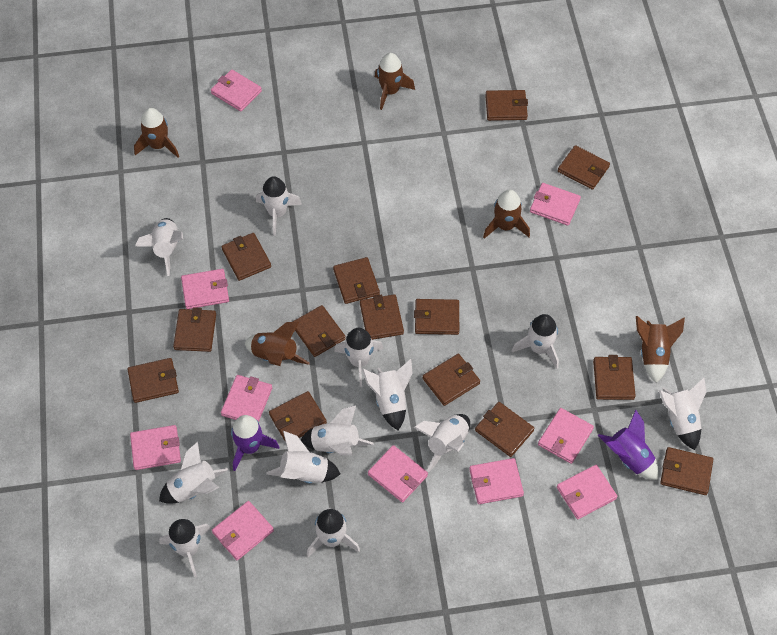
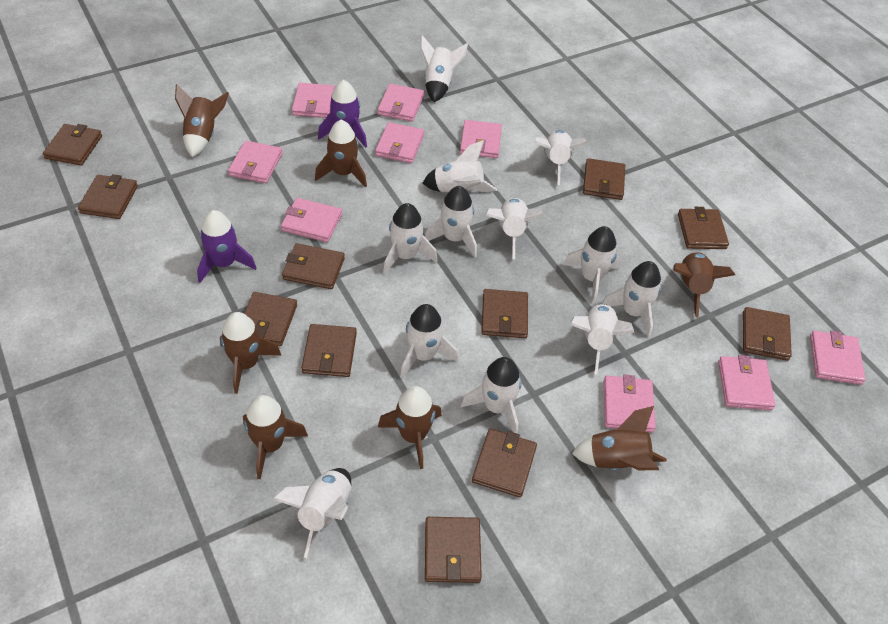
brown rocket: [134,108,179,158] [245,322,310,366] [375,53,415,110] [483,190,530,239] [636,316,685,383] = 5 -> [175,84,229,157] [220,312,282,394] [243,395,308,479] [315,120,367,188] [378,386,442,469] [572,406,667,470] [673,252,735,317] = 7
brown wallet: [128,358,179,403] [173,307,216,352] [221,233,271,281] [269,391,327,442] [292,305,346,357] [333,257,380,304] [360,294,404,340] [414,299,459,335] [423,354,480,406] [475,402,534,457] [485,90,528,121] [558,145,610,190] [593,355,636,400] [660,447,713,495] = 14 -> [43,124,102,166] [78,174,138,219] [244,292,297,346] [282,243,345,289] [301,324,357,377] [425,517,482,583] [472,429,537,498] [481,289,528,338] [583,158,625,200] [678,207,729,249] [743,307,792,361] = 11
pink wallet: [130,425,181,470] [181,269,229,309] [211,69,262,111] [212,501,274,560] [221,375,272,422] [368,445,428,503] [469,458,524,504] [530,183,581,226] [538,408,594,464] [557,465,617,519] = 10 -> [228,140,283,183] [281,198,342,242] [292,83,335,118] [375,122,424,163] [378,84,424,122] [460,120,502,158] [604,375,656,432] [718,355,775,410] [810,331,865,385] = 9

